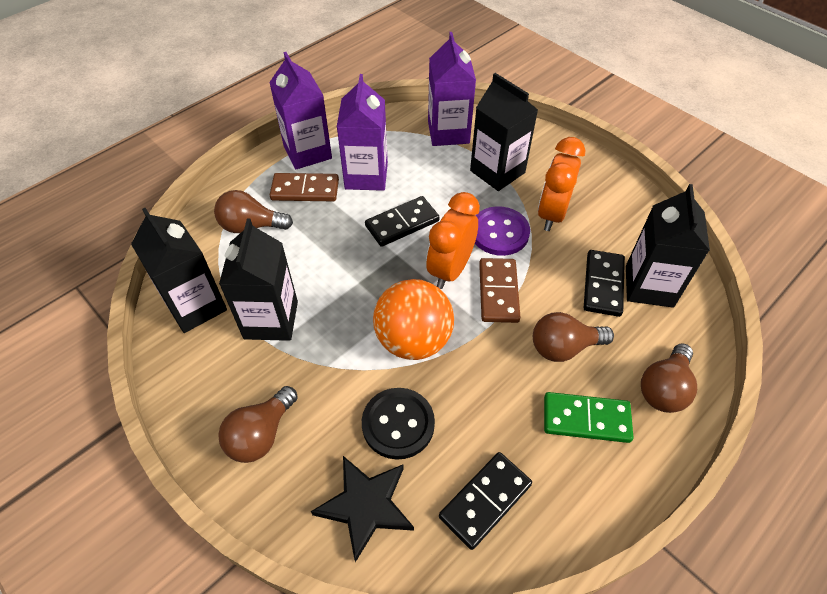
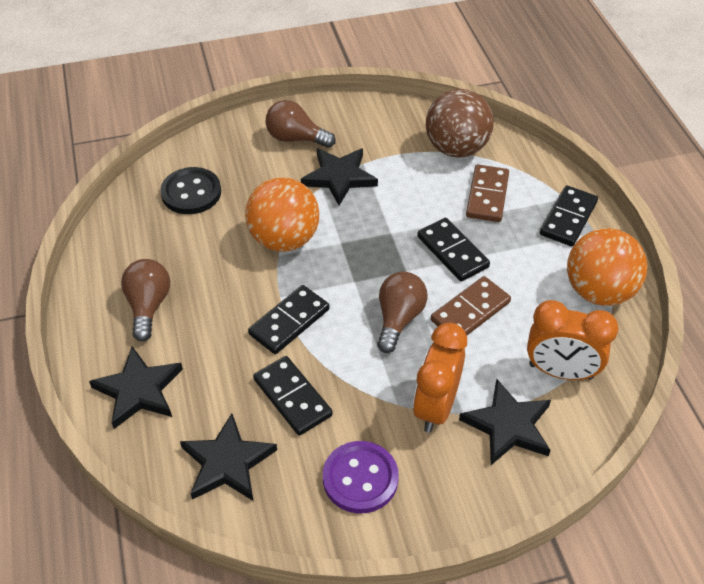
black carton: [131,208,227,333] [219,219,298,341] [470,73,538,191] [626,184,710,308] = 4 -> none = 0
black domino: [365,196,439,247] [439,452,532,550] [584,250,625,317] = 3 -> [248,285,330,354] [253,356,333,436] [417,218,490,282] [540,185,598,246] = 4
black star: [311,456,414,562] = 1 -> [89,346,183,429] [180,413,277,501] [301,148,378,206] [459,379,551,465] = 4
brown ball: none = 0 -> [426,89,494,158] = 1
brown light bulb: [214,190,293,233] [218,386,298,463] [533,312,614,362] [641,344,697,413] = 4 -> [121,259,170,342] [266,100,335,148] [377,272,428,353] = 3
green domino: [544,392,633,443] = 1 -> none = 0
orange ball: [373,279,454,360] = 1 -> [245,177,319,252] [567,228,647,306] = 2
purple carton: [269,52,332,169] [337,74,388,191] [428,32,476,146] = 3 -> none = 0

